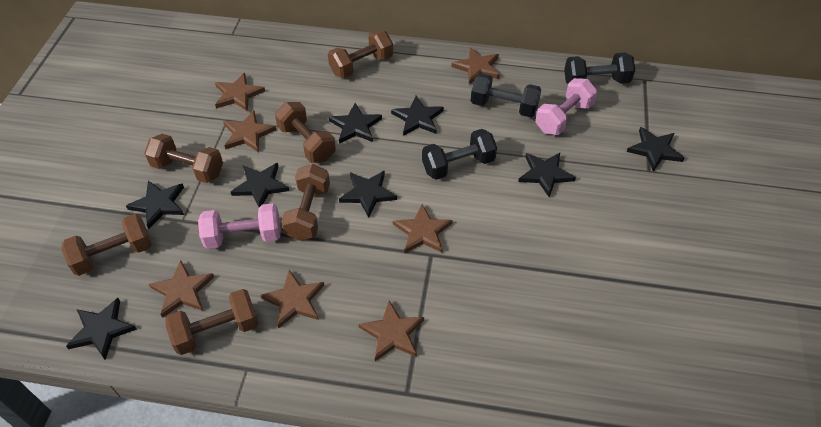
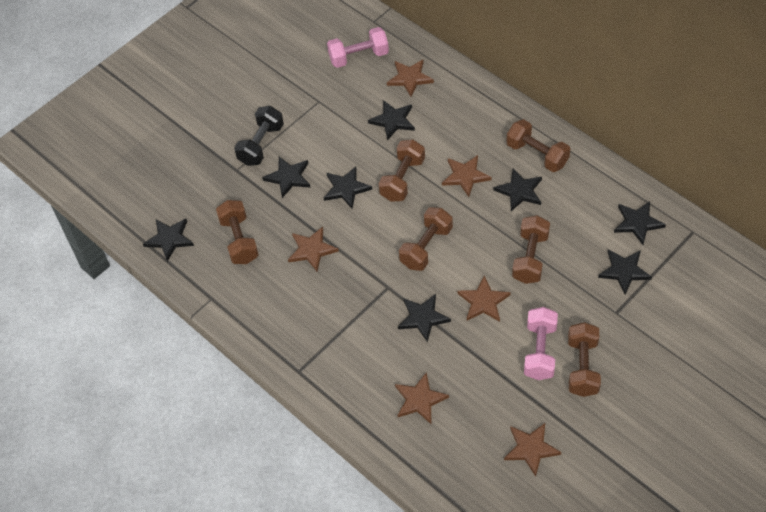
black dumbbell: [422,129,497,180] [471,73,541,117] [564,53,635,84] = 3 -> [234,106,284,166] = 1
brown star: [149,260,214,318] [215,73,265,112] [223,110,276,152] [260,270,325,329] [359,301,424,361] [393,204,453,253] [451,47,500,85] = 7 -> [288,227,339,271] [387,60,434,97] [395,372,449,424] [442,155,491,197] [457,275,511,322] [504,423,561,477] = 6

